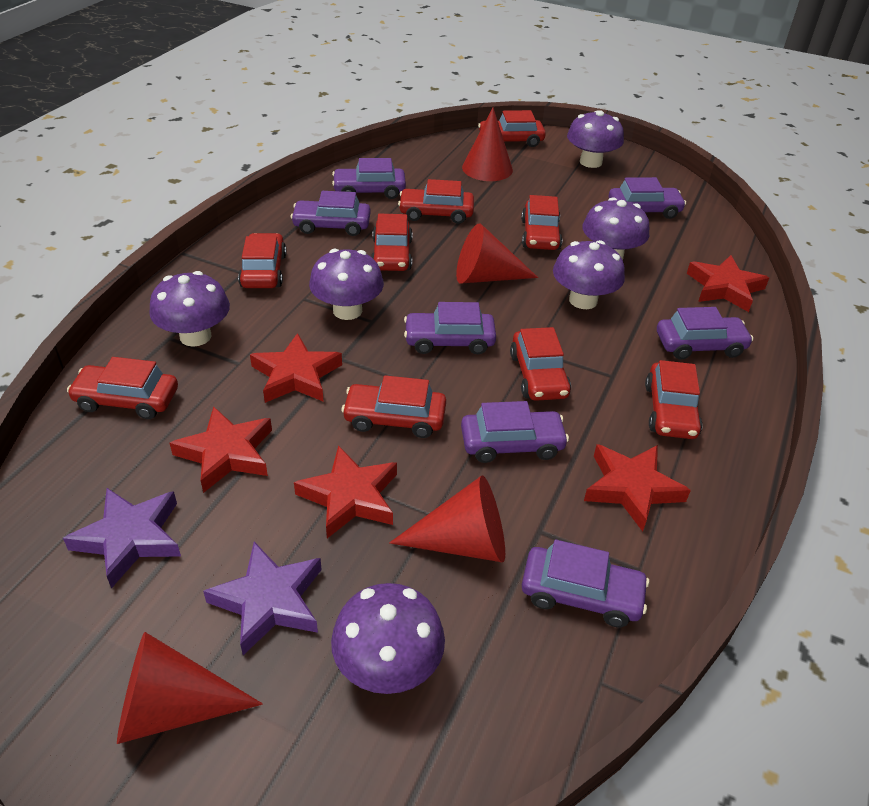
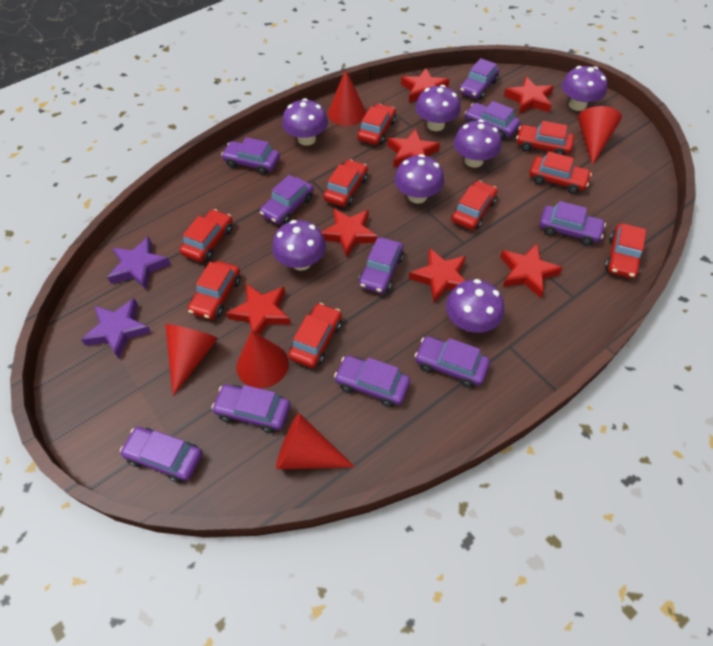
purple car: [291,191,371,236] [332,158,406,199] [404,302,496,354] [461,401,569,463] [522,540,649,627] [609,177,686,219] [657,307,753,360] = 7 -> [120,427,202,483] [211,384,290,433] [221,137,280,175] [260,175,314,224] [334,355,410,407] [359,237,404,294] [415,336,490,388] [459,58,499,100] [464,101,520,140] [540,201,606,246] = 10
purple mushroom: [149,271,230,347] [309,249,384,320] [331,583,445,694] [553,240,625,309] [567,110,624,168] [582,197,649,260] = 6 -> [272,220,326,271] [282,98,328,146] [394,154,444,204] [415,85,461,131] [446,279,504,333] [454,119,501,168] [562,66,608,111] = 7
red cone: [117,632,263,744] [389,476,505,562] [456,223,538,284] [462,107,513,181] = 4 -> [165,324,218,396] [237,331,289,388] [276,413,355,469] [328,69,366,126] [578,106,622,165] = 5
red star: [170,406,272,493] [250,333,342,403] [294,445,397,538] [584,444,691,532] [687,255,769,312] = 5 -> [226,284,291,335] [321,208,378,257] [387,129,440,168] [401,68,450,103] [409,248,466,303] [500,244,563,298] [504,77,554,114] = 7

